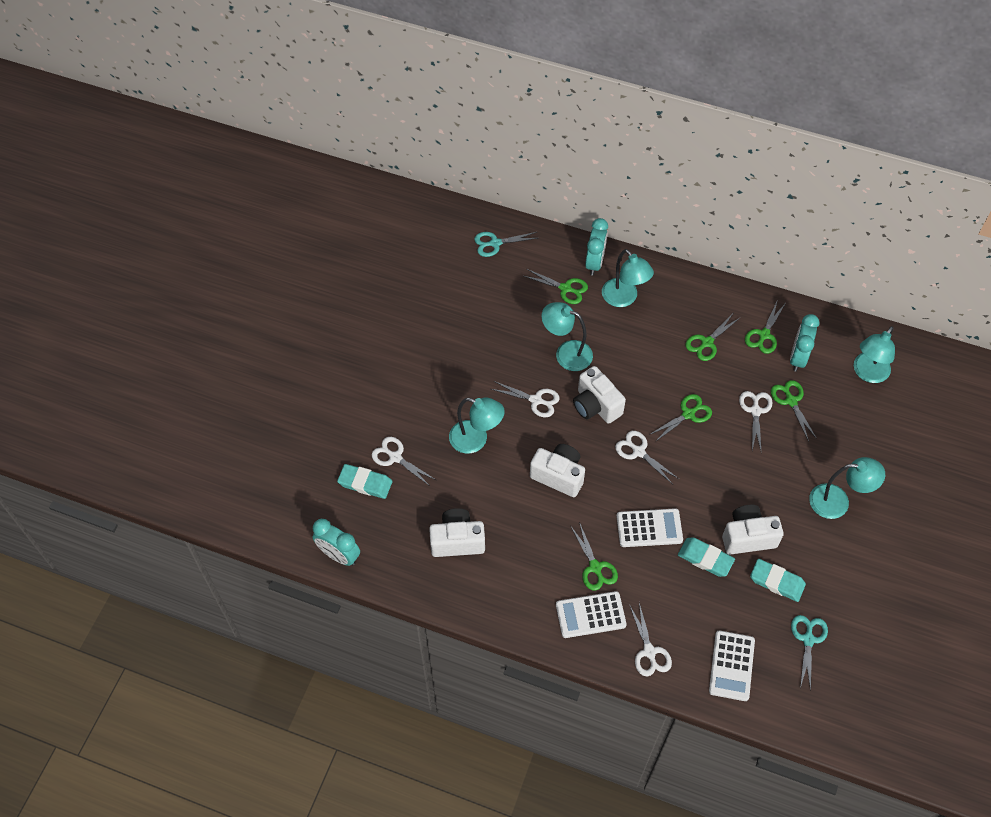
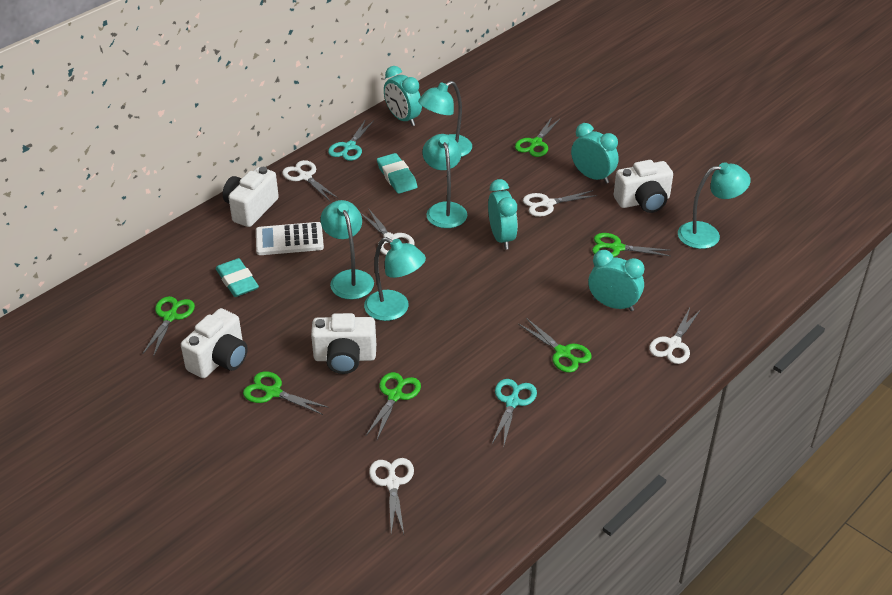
turquoise clock: [313,519,360,566] [585,218,608,275] [790,314,820,372] = 3 -> [384,66,422,126] [488,179,518,250] [571,123,619,184] [588,250,644,311] = 4
turquoise eraser: [337,464,392,499] [678,538,735,577] [750,559,806,602] = 3 -> [216,258,259,297] [377,153,417,194] = 2
white calculator: [556,591,627,638] [616,508,683,547] [709,630,755,701] = 3 -> [256,222,324,255] = 1

